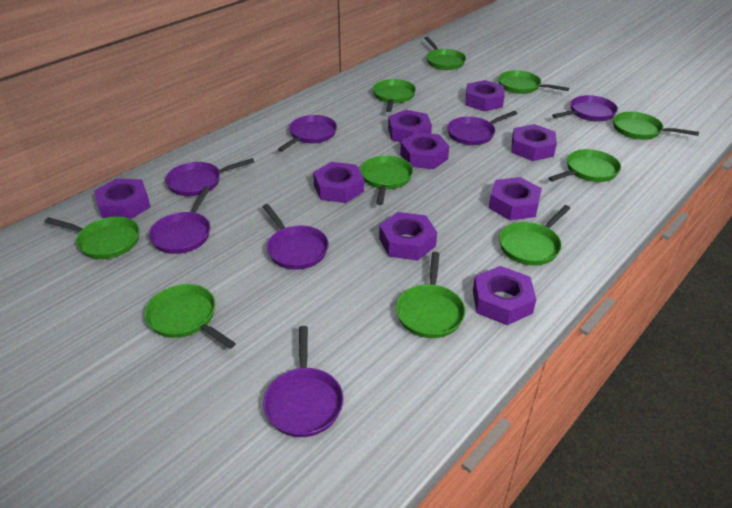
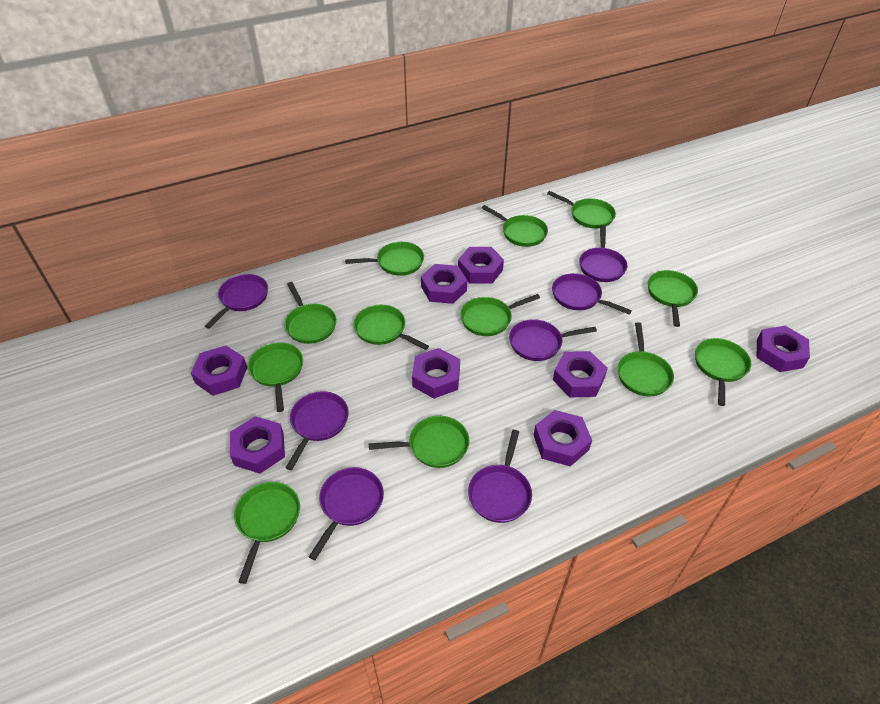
green pan: [44,217,140,259] [144,284,236,349] [360,156,413,205] [372,79,416,112] [396,252,466,338] [424,37,466,70] [498,70,569,94] [499,205,571,265] [549,149,621,182] [613,112,699,140] = 10 -> [234,482,300,584] [248,342,303,412] [284,282,337,344] [345,242,424,276] [354,305,429,350] [369,416,469,468] [460,294,540,336] [482,205,548,247] [547,191,616,228] [618,322,674,396] [648,270,698,327] [695,338,751,406] = 12
purple nut: [94,178,151,219] [313,162,364,203] [379,212,437,260] [388,110,432,142] [400,132,449,169] [466,80,505,111] [473,266,536,325] [489,177,542,220] [512,124,557,161] = 9 -> [191,346,247,396] [230,416,285,474] [412,348,460,399] [421,264,467,304] [458,247,504,284] [534,410,592,466] [553,351,608,398] [757,326,810,372] = 8

